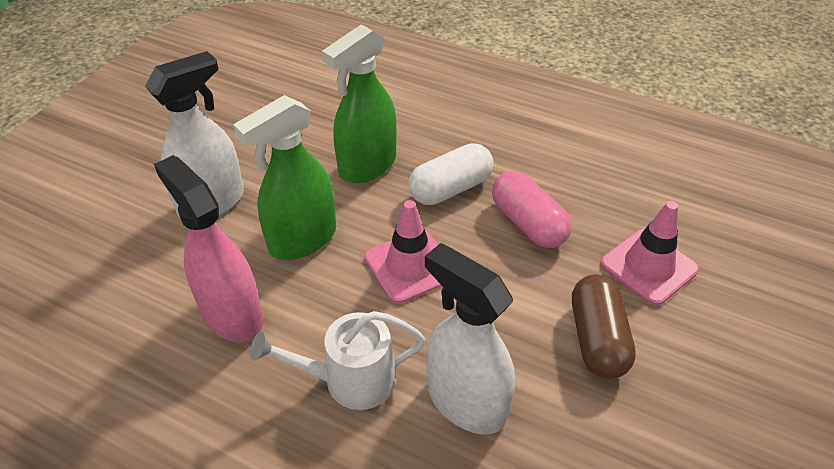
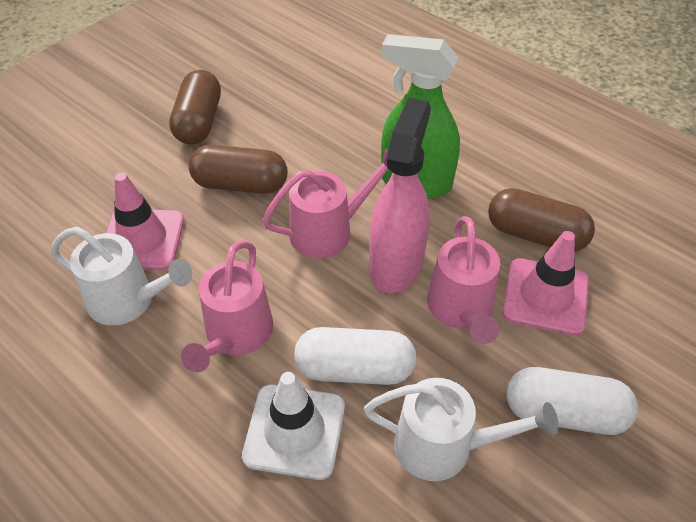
brown capsule: [572,274,636,379] = 1 -> [169,70,221,145] [188,145,288,194] [488,188,595,252] = 3
green spray bottle: [233,95,336,260] [322,24,396,183] = 2 -> [381,34,460,199] = 1
pink capsule: [492,171,572,248] = 1 -> none = 0
pink watering can: none = 0 -> [181,241,273,372] [262,148,388,258] [427,216,500,344] = 3
white capsule: [408,143,494,205] = 1 -> [294,327,417,385] [507,367,638,435] = 2
white spray bottle: [145,51,244,218] [425,243,515,434] = 2 -> none = 0
white traffic cone: none = 0 -> [242,372,345,480] = 1
white watering can: [250,311,425,410] = 1 -> [51,227,192,325] [364,378,559,481] = 2

